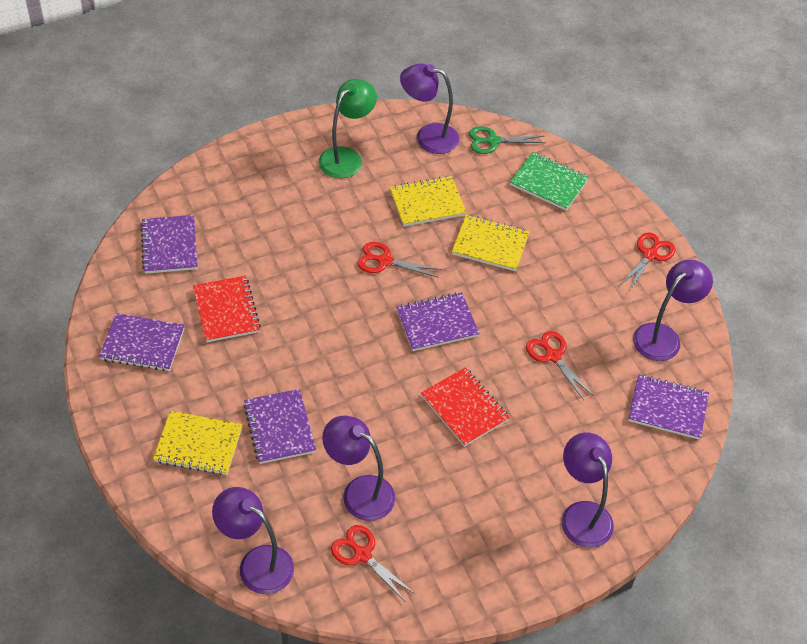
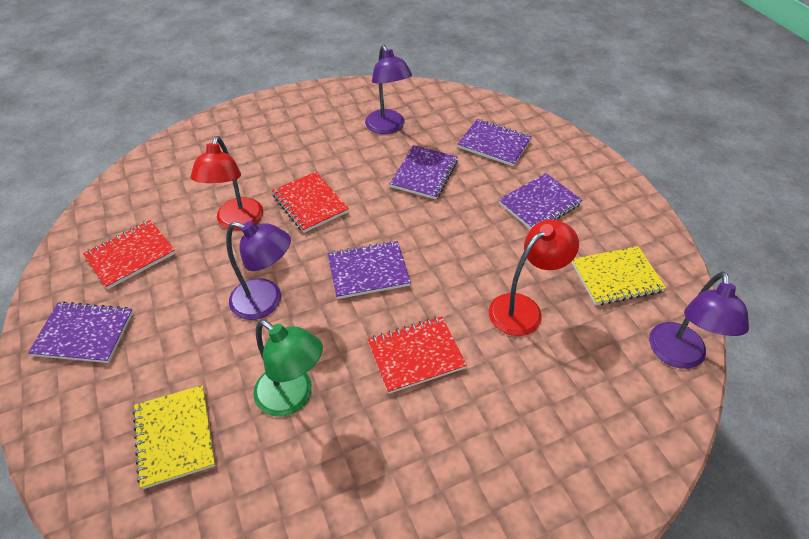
green notebook: [510,152,589,211] = 1 -> none = 0
green scissors: [469,126,546,154] = 1 -> none = 0
purple lamp: [212,487,294,594] [322,416,395,521] [400,64,459,154] [562,432,614,548] [633,260,713,361] = 5 -> [226,221,291,320] [365,45,412,134] [649,271,749,369] = 3
red lamp: none = 0 -> [191,136,263,230] [489,219,579,336] = 2
red notebook: [193,276,261,342] [421,367,510,447] = 2 -> [83,220,175,289] [272,172,349,233] [367,316,467,394] = 3
red scissors: [331,525,415,602] [357,242,441,277] [526,331,594,400] [619,232,675,291] = 4 -> none = 0
yellow notebook: [153,411,242,475] [390,176,466,227] [452,215,529,272] = 3 -> [133,385,216,489] [572,246,666,305] = 2

